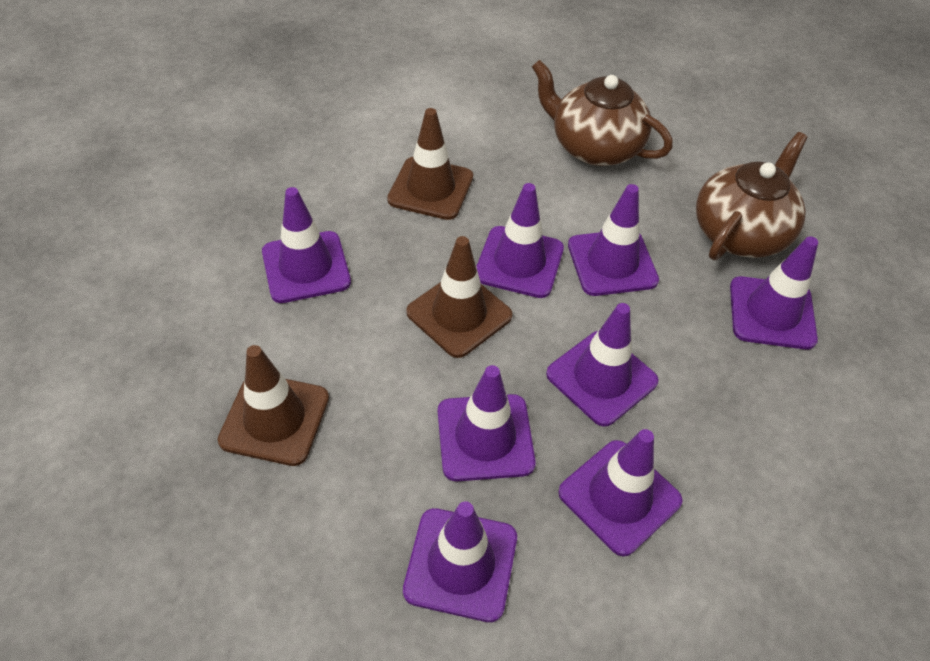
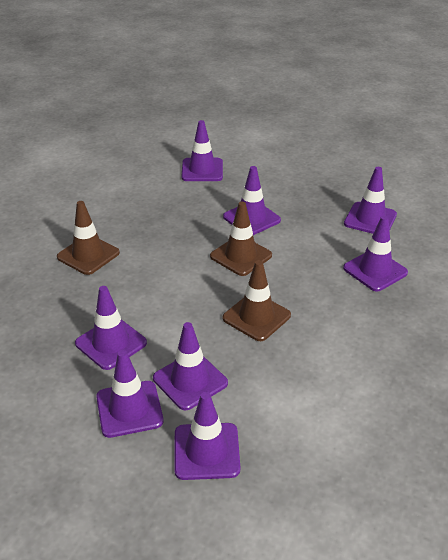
brown teapot: [532,60,673,166] [696,132,808,260] = 2 -> none = 0

